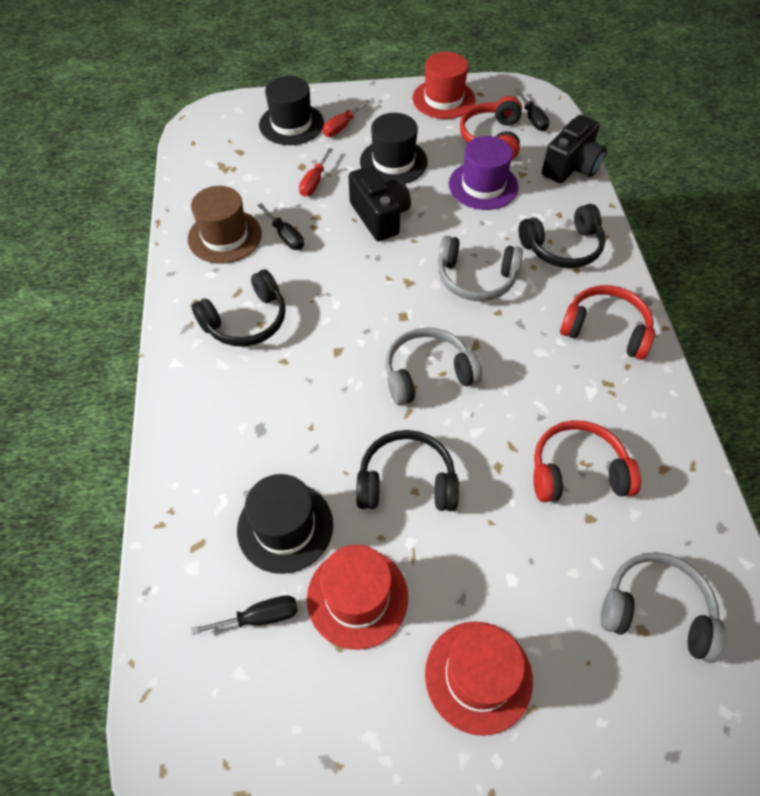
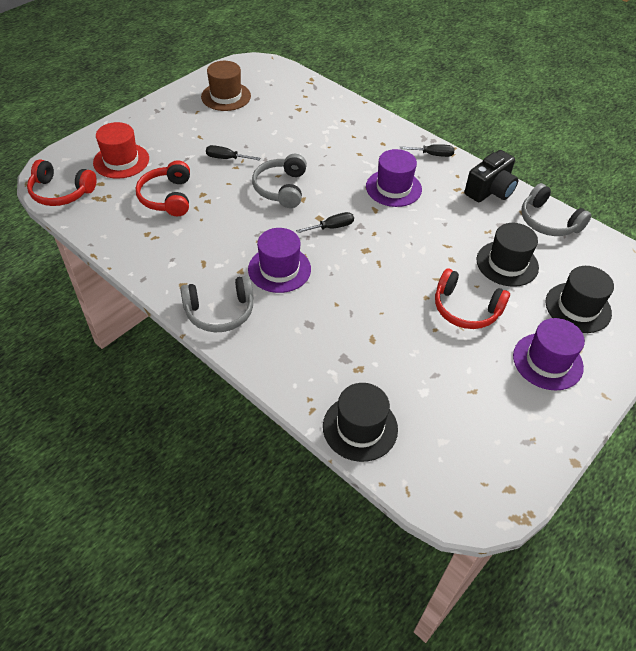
black camera: [348,166,411,241] [542,115,606,183] = 2 -> [465,150,518,202] = 1
black headphones: [192,269,286,347] [356,430,459,511] [519,204,606,268] = 3 -> none = 0
purple hat: [449,136,519,210] = 1 -> [248,228,311,293] [366,149,422,207] [513,318,585,391] = 3
red hat: [307,545,408,650] [412,52,475,119] [425,621,533,736] = 3 -> [93,122,149,179] = 1
red screwdriver: [299,148,333,197] [323,100,370,137] = 2 -> none = 0

